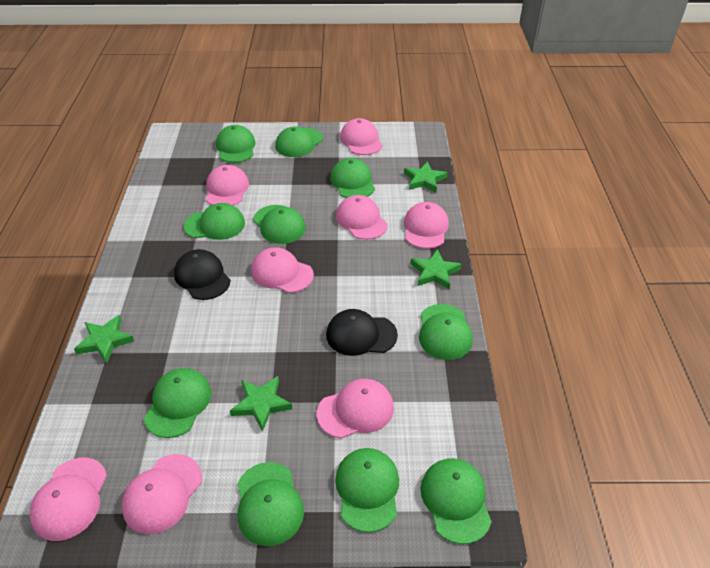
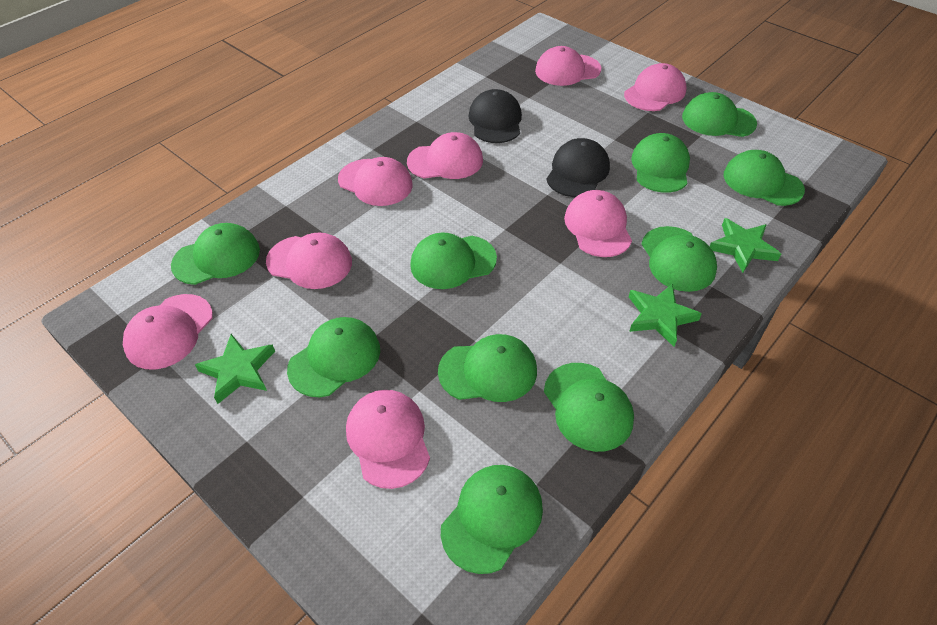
green star: [74,315,134,363] [230,376,292,432] [404,162,447,192] [411,249,462,289] = 4 -> [195,334,275,404] [629,284,702,347] [709,218,781,273] = 3

